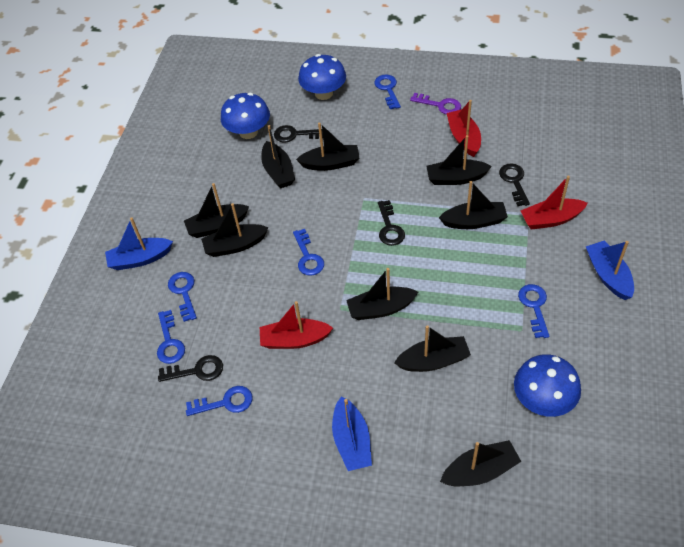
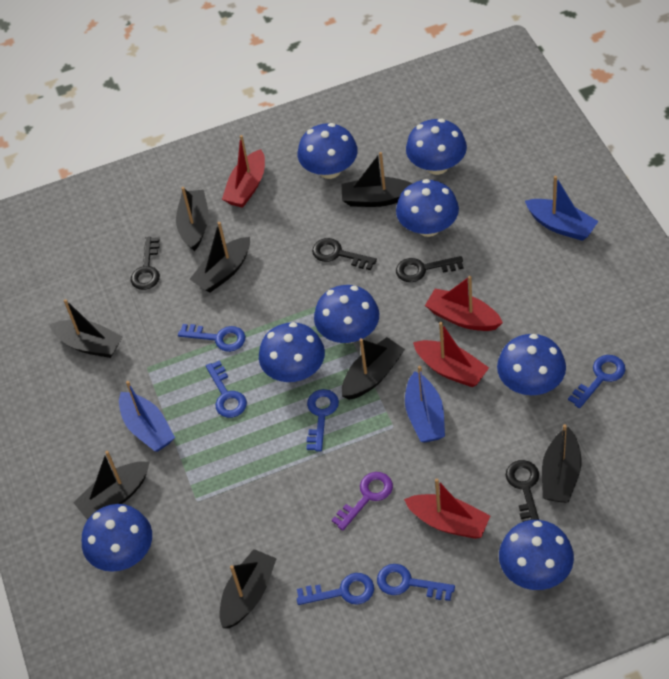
black boat: [184,183,249,238] [201,203,269,257] [261,125,295,188] [296,123,359,171] [346,268,418,320] [394,325,471,372] [426,135,492,185] [439,181,508,229] [440,440,522,487] = 9 -> [49,299,123,358] [73,451,150,519] [176,187,209,251] [190,222,250,292] [220,549,277,628] [342,152,412,207] [342,337,405,400] [542,424,582,503] = 8
blue mushroom: [221,93,270,139] [298,54,346,100] [514,354,581,417] = 3 -> [82,504,152,572] [259,322,325,382] [298,123,358,179] [314,285,379,343] [396,179,459,237] [406,119,467,175] [497,334,566,395] [499,520,574,590] = 8
red boat: [260,301,333,349] [447,100,481,157] [521,176,588,230] = 3 -> [222,135,265,208] [404,479,490,539] [413,322,489,387] [425,276,503,331] = 4

